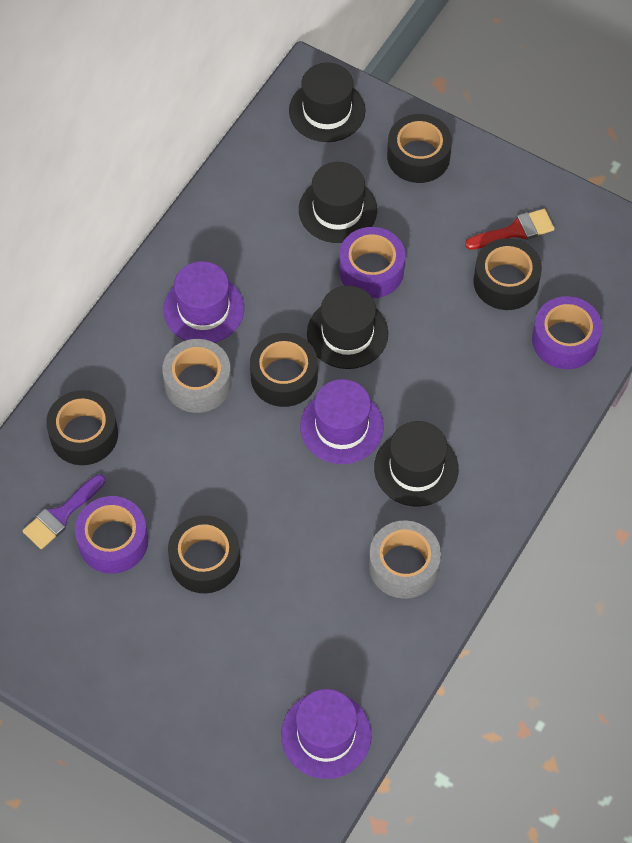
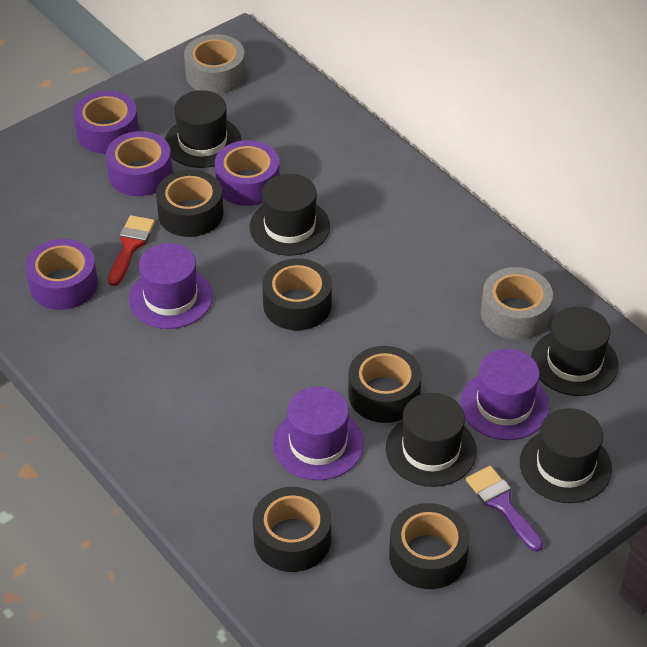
black hat: [289,63,365,142] [299,162,377,243] [307,286,388,369] [374,421,459,507] = 4 -> [165,90,241,168] [250,174,330,256] [386,393,477,487] [520,408,612,503] [531,307,618,396] = 5
purple tape: [75,496,148,574] [339,227,405,298] [532,296,602,369] = 3 -> [25,239,98,310] [74,91,139,154] [106,131,172,196] [215,140,280,206] = 4

